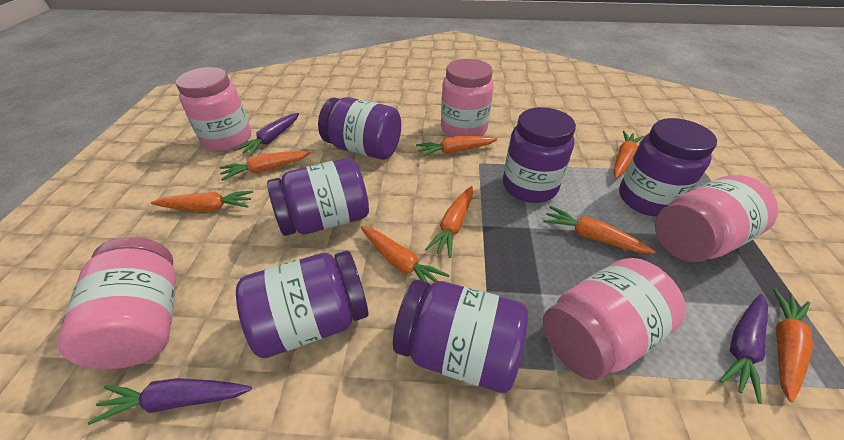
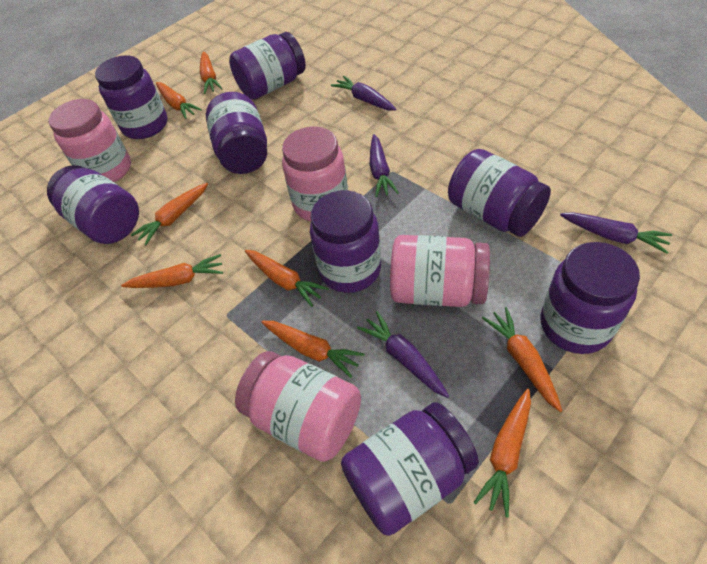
pink jar: [57,237,176,369] [176,67,251,151] [441,59,494,137] [543,258,686,380] [655,175,778,262] = 5 -> [49,99,131,182] [235,351,361,462] [282,127,348,221] [390,235,490,307] = 4
purple carrot: [88,378,252,425] [235,113,299,156] [719,294,768,404] = 3 -> [331,76,396,111] [357,311,449,398] [370,134,399,197] [560,212,672,254] = 4
purple jar: [236,251,368,358] [267,158,369,236] [318,97,401,160] [393,279,528,393] [503,107,576,203] [619,118,717,217] = 6 -> [47,165,139,244] [95,55,168,139] [206,92,267,174] [229,32,306,100] [310,190,381,293] [341,402,479,536] [448,149,551,237] [541,242,640,354] = 8

